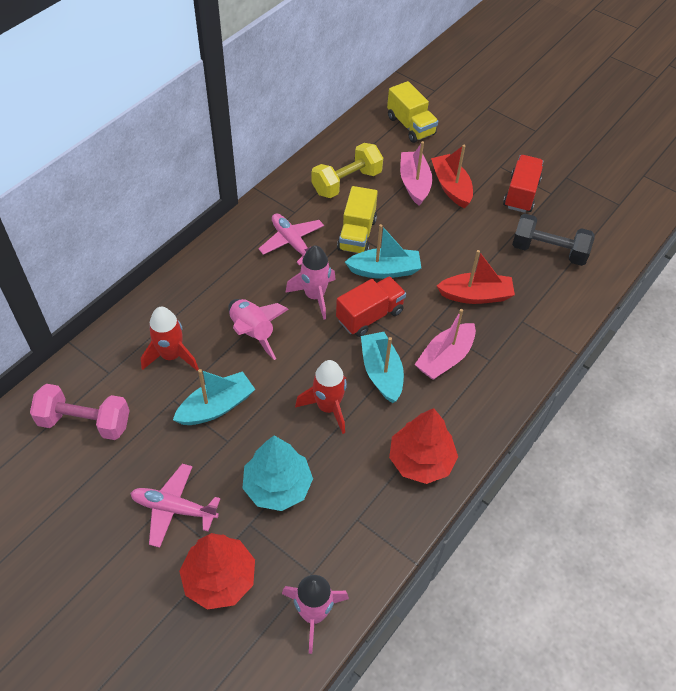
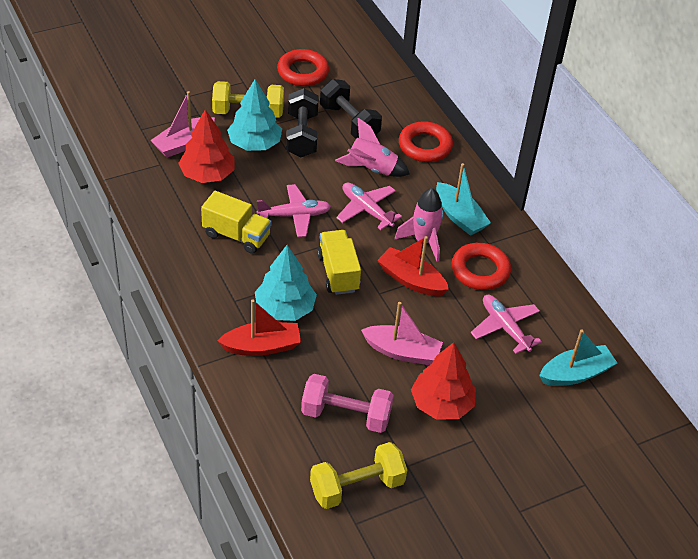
black dumbbell: [512,214,594,266] = 1 -> [286,88,319,157] [320,79,382,139] = 2
pink plane: [130,464,220,548] [258,213,324,265] = 2 -> [257,184,331,237] [336,182,402,230] [471,295,542,354] = 3
pink rocket: [228,299,288,360] [282,575,349,654] [285,245,336,320] = 3 -> [335,118,410,177] [395,188,444,262] = 2
red ring: none = 0 -> [277,49,329,86] [399,121,453,162] [452,243,511,290] = 3
red rocket: [141,307,199,370] [295,360,347,434] = 2 -> none = 0
red truck: [336,276,406,337] [503,155,543,213] = 2 -> none = 0
turquoise boat: [173,369,255,425] [345,224,421,279] [361,332,404,403] = 3 -> [436,163,491,236] [539,329,617,386] = 2
turquoise tree: [242,436,313,511] = 1 -> [227,79,282,151] [255,245,317,321] = 2
yellow dumbbell: [312,143,383,198] = 1 -> [212,81,284,118] [310,442,407,509] = 2

